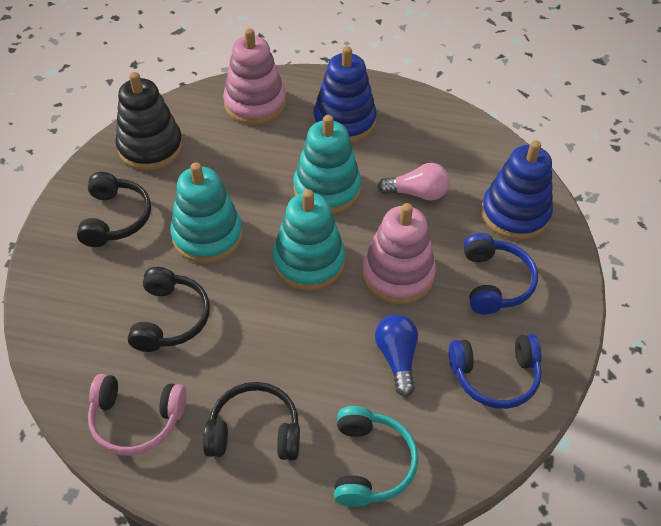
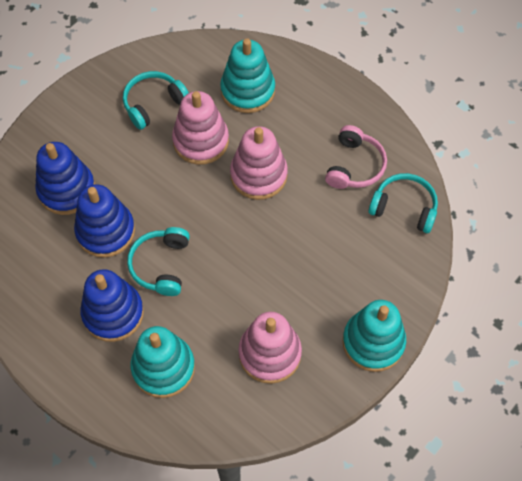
black headphones: [77,172,151,247] [128,267,210,352] [203,382,300,460] = 3 -> none = 0
black stacking toy: [116,72,183,171] = 1 -> none = 0
blue headphones: [449,334,542,409] [463,233,538,315] = 2 -> none = 0
blue light bulb: [375,314,418,397] = 1 -> none = 0
blue stacking toy: [313,46,377,143] [481,140,553,240] = 2 -> [35,142,95,215] [74,184,135,258] [80,269,144,342] = 3
pink light bulb: [377,163,450,201] = 1 -> none = 0
pink stacking toy: [223,28,286,125] [362,203,436,304] = 2 -> [172,91,229,165] [230,126,288,200] [238,312,302,384] = 3
turquoise headphones: [334,406,419,507] = 1 -> [123,71,189,130] [127,227,190,296] [368,173,438,233] = 3

